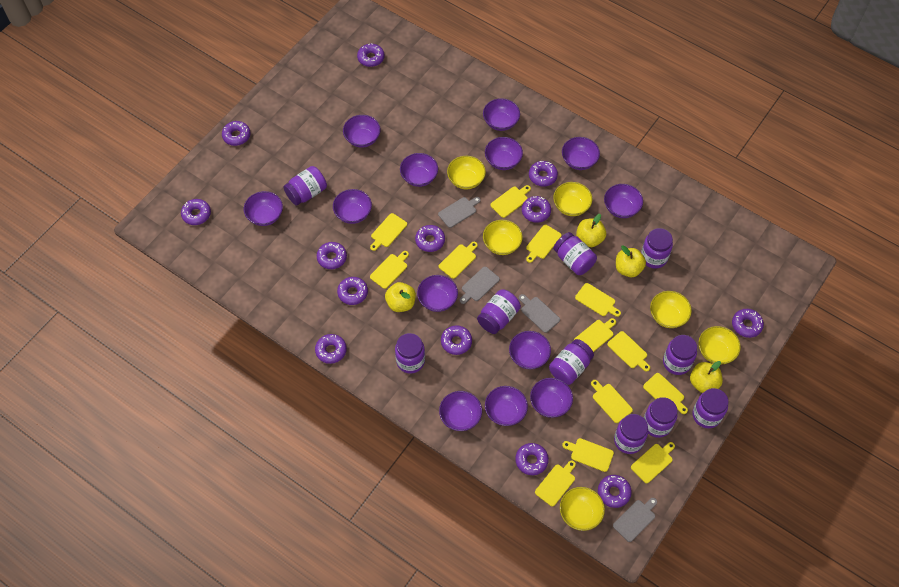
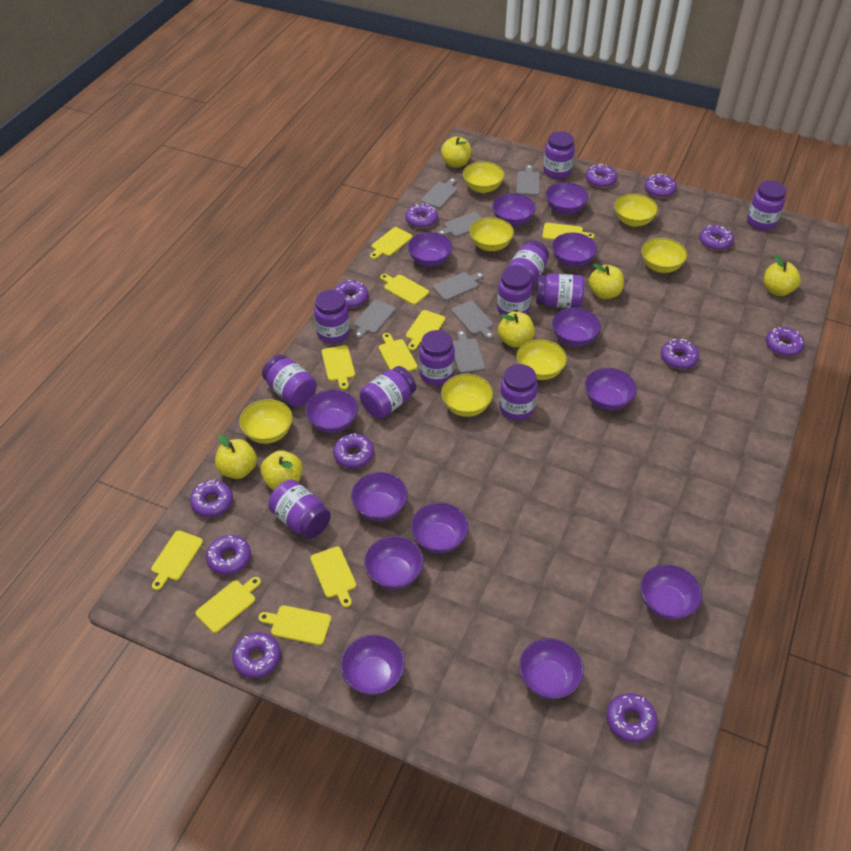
grey cutting board: [438,197,481,228] [460,267,500,304] [519,294,560,333] [613,498,657,542] = 4 -> [354,300,396,339] [421,178,457,209] [433,272,484,301] [438,212,482,237] [451,301,494,339] [453,330,485,373] [516,165,540,196] = 7
purple donut: [181,199,211,225] [222,121,250,146] [315,334,347,364] [317,242,347,269] [337,277,368,305] [357,43,385,67] [415,225,445,252] [441,325,472,355] [515,443,549,475] [522,196,551,223] [529,161,558,187] [598,475,632,508] [732,309,764,338] = 13 -> [190,480,233,517] [206,535,251,575] [232,632,281,678] [333,433,374,468] [334,280,368,308] [405,203,438,228] [585,164,617,188] [606,693,657,743] [644,174,677,198] [661,339,699,369] [699,225,734,251] [766,327,804,356] = 12
purple jar: [284,166,327,206] [395,333,425,374] [477,289,521,334] [549,339,594,385] [553,232,597,275] [614,414,648,454] [641,228,673,269] [644,397,677,438] [663,335,697,375] [692,388,729,428] = 10 -> [262,354,317,407] [268,480,331,539] [314,290,350,344] [360,366,416,419] [419,330,455,385] [497,266,532,315] [499,364,538,420] [507,240,549,286] [536,274,584,308] [543,131,575,179] [747,180,786,230] = 11
yellow apple: [385,282,416,312] [576,214,606,247] [616,245,646,277] [690,361,723,393] = 4 -> [215,434,257,479] [260,450,303,490] [441,136,472,167] [498,312,535,348] [589,264,624,299] [764,254,801,296] = 6
yellow bowl: [447,156,486,189] [483,220,523,255] [553,182,592,216] [560,487,605,531] [650,291,692,328] [698,326,741,365] = 6 -> [239,399,293,444] [441,374,493,417] [463,162,505,193] [469,217,514,251] [517,339,567,380] [614,194,658,227] [641,238,687,273] = 7
yellow cutting board: [370,213,407,251] [370,251,409,289] [439,242,478,279] [490,185,531,218] [526,225,562,263] [535,460,576,506] [562,438,614,472] [574,318,616,352] [575,283,621,317] [591,380,633,423] [607,331,650,372] [631,442,675,483] [643,373,688,414] = 13 -> [151,531,203,590] [195,577,261,633] [258,605,331,645] [310,546,356,608] [322,345,355,390] [370,227,412,259] [379,333,418,372] [380,274,429,305] [406,310,445,351] [542,223,594,240] = 10

